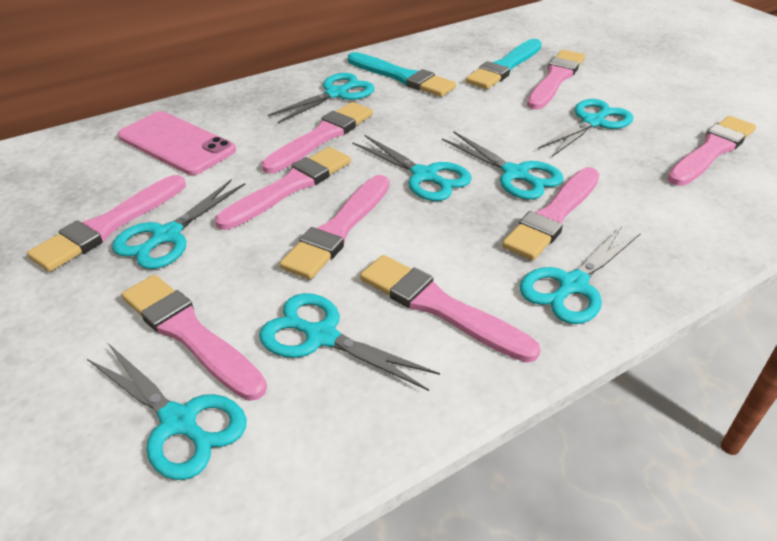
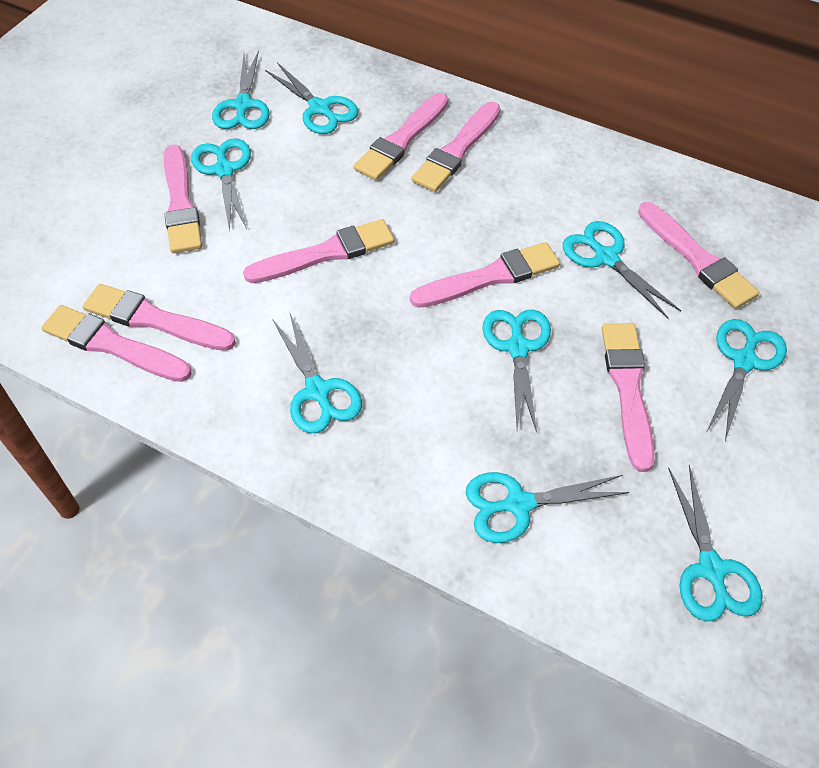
pink phone: [118,111,236,175] = 1 -> none = 0
turquoise brush: [348,52,456,97] [466,39,542,89] = 2 -> none = 0
turquoise scissors: [87,342,247,480] [112,179,245,269] [259,293,440,391] [267,73,375,124] [352,135,472,201] [442,131,563,200] [520,226,641,324] [538,99,633,157] = 8 -> [191,138,251,231] [212,50,270,129] [265,62,358,134] [272,311,362,433] [466,472,629,543] [482,310,551,432] [563,221,681,319] [668,465,763,622] [707,319,787,441] = 9

